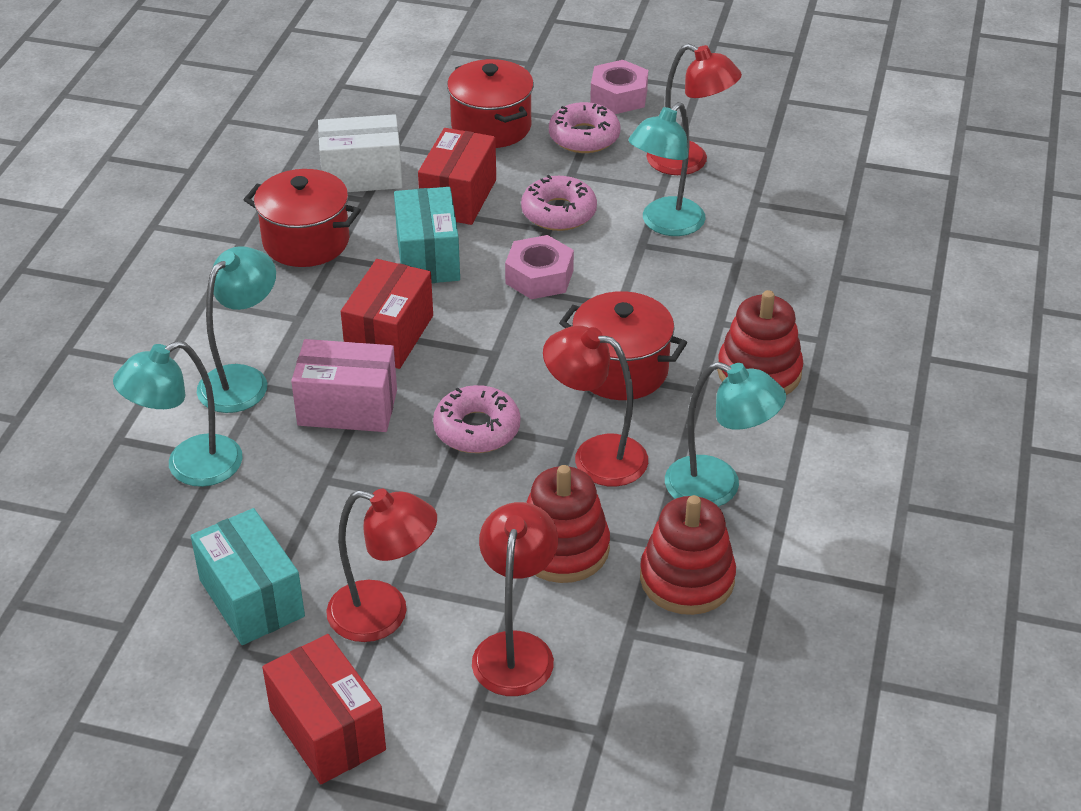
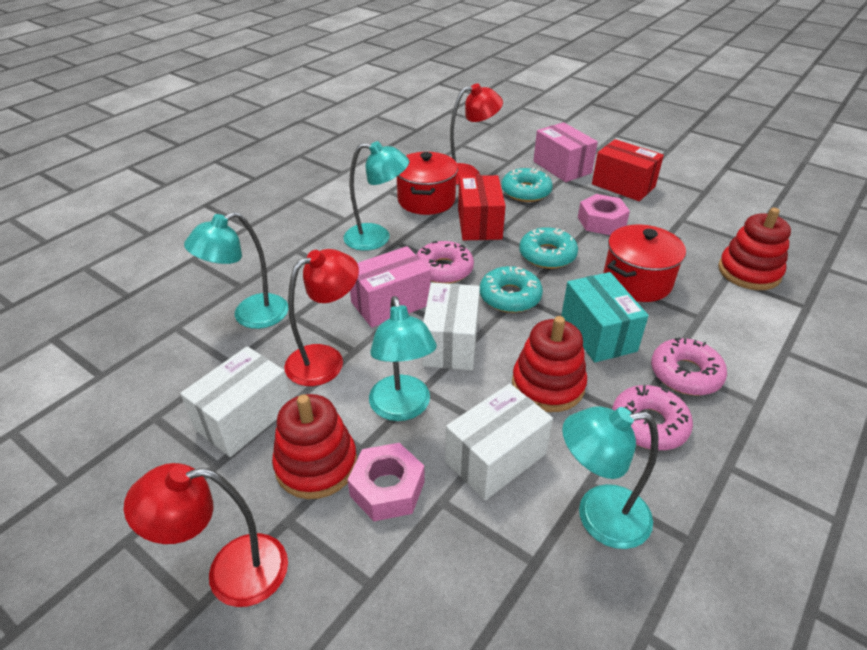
pink box: [291,339,397,432] = 1 -> [350,246,430,328] [533,122,598,182] = 2
red box: [262,634,386,784] [341,259,433,369] [418,128,496,225] = 3 -> [458,175,506,240] [592,139,664,201] = 2
red lamp: [326,489,437,642] [472,502,558,696] [543,326,648,486] [646,43,742,175] = 4 -> [124,463,288,607] [284,249,359,386] [450,83,503,185] = 3
red pot: [244,169,361,267] [447,59,534,148] [559,291,687,400] = 3 -> [397,152,458,215] [603,225,686,302] = 2
turquoise box: [191,508,305,645] [394,187,460,283] = 2 -> [561,272,649,362] = 1
turquoise donut: none = 0 -> [480,266,543,313] [501,168,553,202] [519,227,578,269] = 3
white box: [318,114,402,192] = 1 -> [180,346,291,457] [422,282,480,370] [445,384,553,500] = 3

